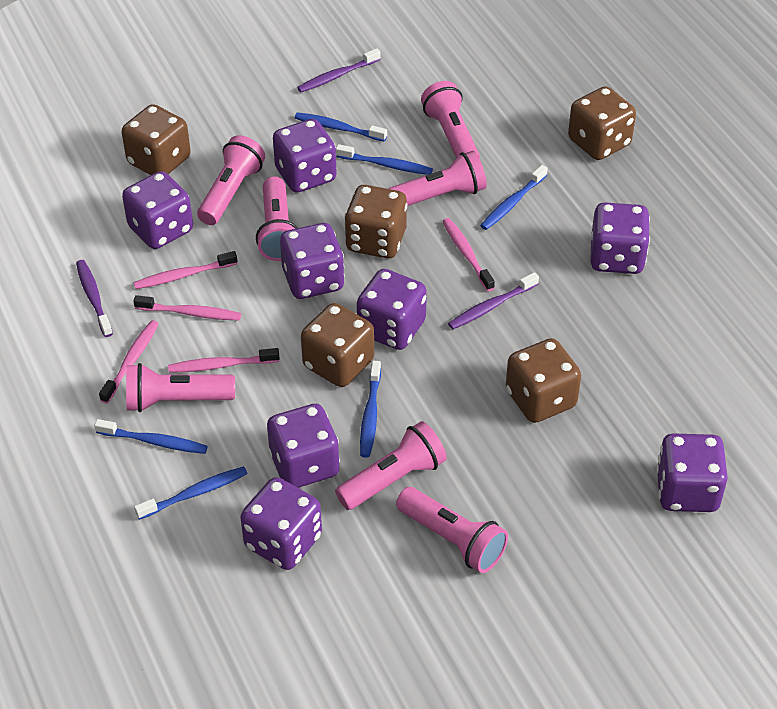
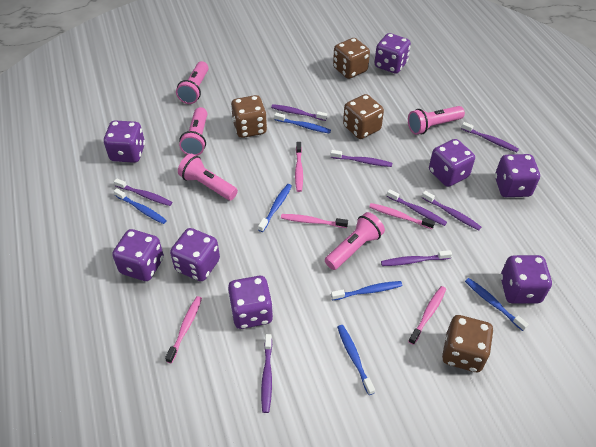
brown dice: [122,104,191,175] [301,303,374,387] [344,185,407,258] [506,338,581,423] [568,86,636,160] = 5 -> [231,95,267,138] [333,38,370,79] [343,94,384,139] [442,315,494,372] = 4
pink flashlight: [126,363,235,412] [197,135,265,225] [256,176,298,261] [335,421,447,510] [388,151,487,206] [396,487,508,573] [421,81,480,158] = 7 -> [176,61,209,104] [178,154,238,200] [179,107,207,156] [325,212,385,270] [408,106,465,135] = 5
purple toothbrush: [76,260,113,337] [297,48,381,92] [448,272,539,329] = 3 -> [114,178,172,206] [261,334,272,413] [271,104,327,121] [330,150,392,167] [381,250,452,266] [387,189,447,226] [422,191,481,231] [461,122,519,152] = 8

